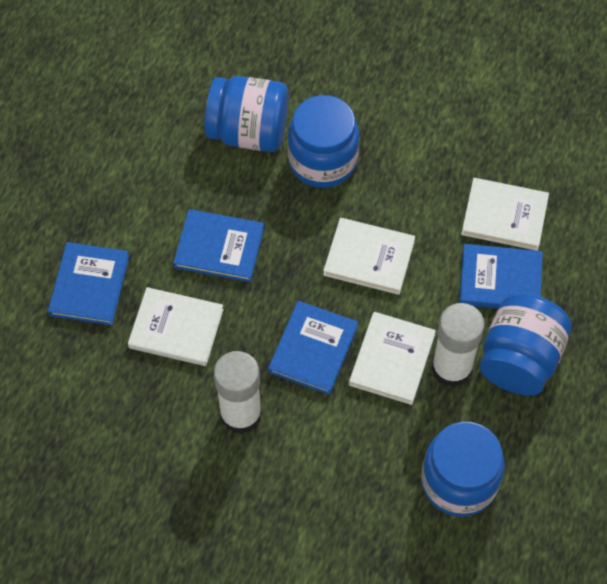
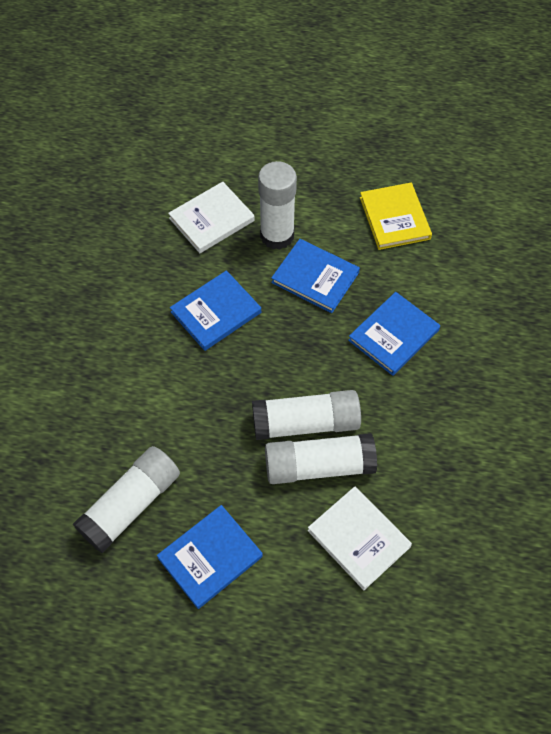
blue jar: [205,76,289,152] [288,95,359,188] [421,421,505,517] [480,293,572,396] = 4 -> none = 0
white book: [128,287,224,366] [323,218,415,295] [349,312,436,405] [461,178,549,251] = 4 -> [168,182,255,253] [308,486,412,590] = 2
white glue stick: [214,351,262,434] [431,303,485,387] = 2 -> [73,446,180,553] [252,390,361,440] [258,161,297,250] [265,433,377,484] = 4
yellow book: none = 0 -> [360,183,432,250] = 1

